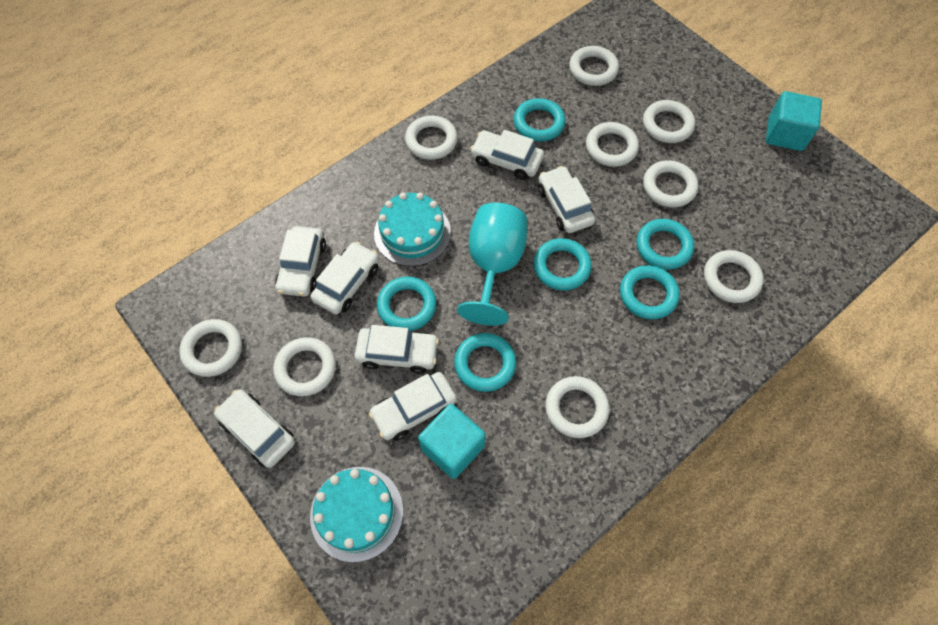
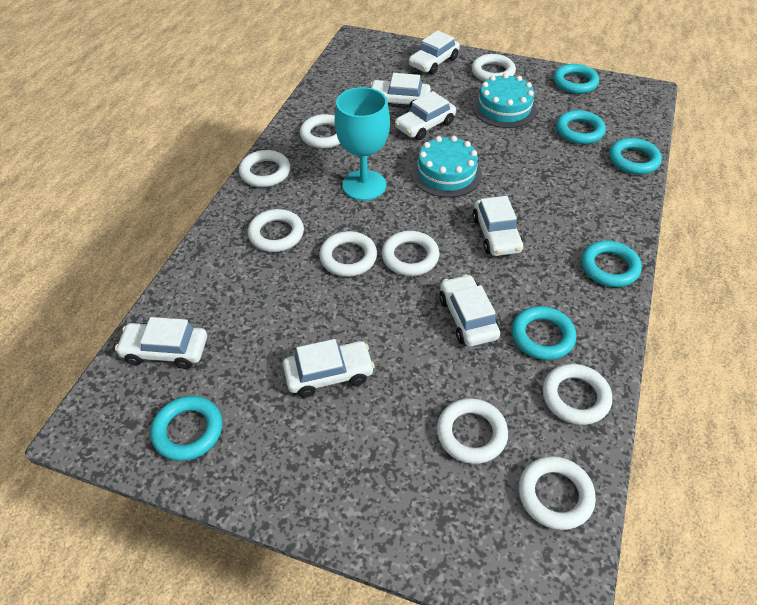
turquoise cube: [418,404,485,479] [766,91,822,151] = 2 -> none = 0

